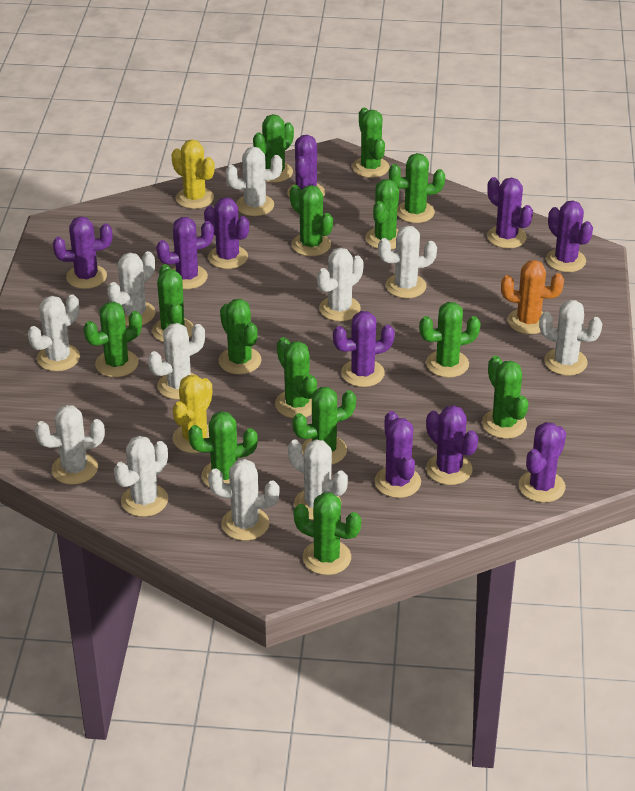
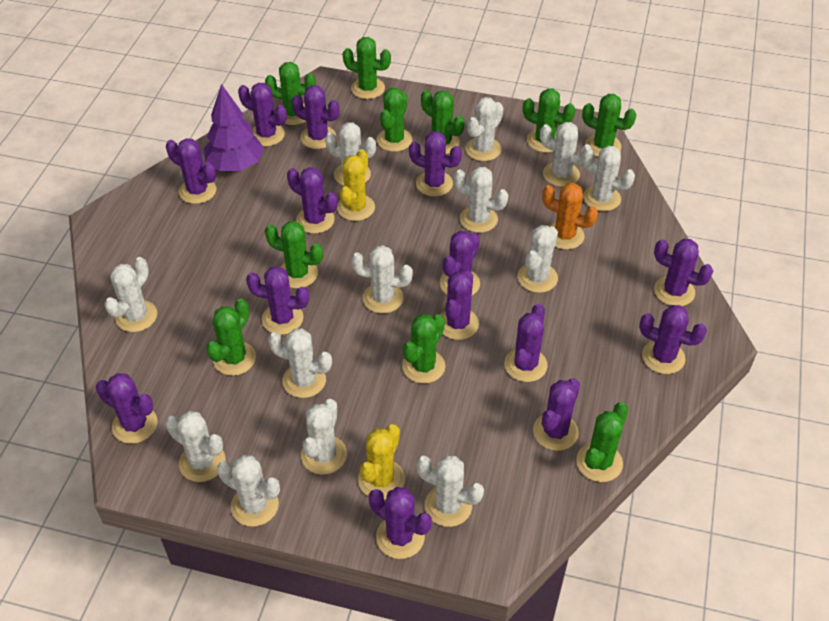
green cactus: [84,301,142,377] [152,264,194,342] [188,411,258,488] [219,299,262,374] [253,114,294,183] [275,337,317,418] [290,185,333,256] [292,387,356,465] [293,492,361,575] [352,108,389,178] [366,179,399,249] [389,153,445,223] [419,302,481,378] [482,356,528,439] = 14 -> [206,298,256,376] [265,62,316,125] [265,221,323,289] [342,37,391,99] [377,88,412,152] [402,314,445,384] [421,90,465,154] [523,89,575,153] [576,402,629,482] [582,94,636,157] = 10
purple cactus: [53,216,112,289] [156,217,214,289] [204,197,249,269] [287,135,325,198] [333,311,395,387] [375,411,421,498] [426,405,478,485] [487,177,533,248] [518,422,566,502] [546,201,593,272] = 10 -> [96,373,157,444] [166,138,216,204] [238,83,287,146] [246,266,309,335] [287,167,337,234] [292,85,339,149] [369,487,432,559] [409,131,462,196] [440,231,480,295] [440,270,479,340] [504,304,548,382] [533,378,580,451] [639,305,707,374] [654,239,713,306] = 14
purple tree: none = 0 -> [204,84,264,171] = 1
white cactus: [28,294,80,371] [35,405,105,485] [107,251,155,326] [114,436,168,517] [148,323,205,400] [208,459,280,541] [226,147,282,216] [288,439,348,520] [317,248,364,321] [378,226,437,298] [539,300,602,376] = 11 -> [104,257,157,332] [166,411,226,482] [217,455,280,527] [268,328,332,398] [301,399,347,475] [325,122,376,186] [351,245,413,313] [416,456,484,527] [454,167,508,233] [465,97,503,161] [518,225,558,293] [540,122,592,187] [581,146,635,211] = 13

